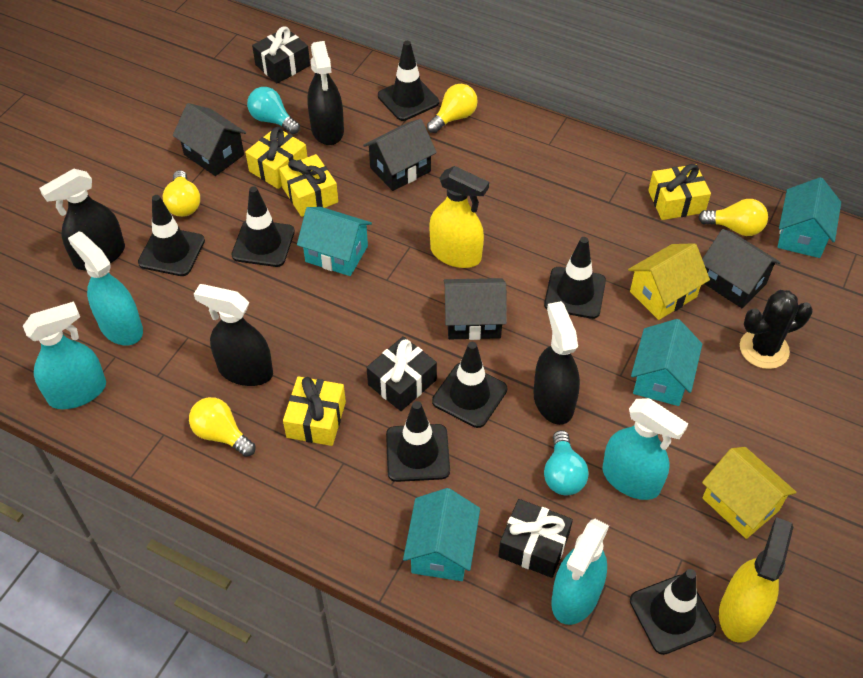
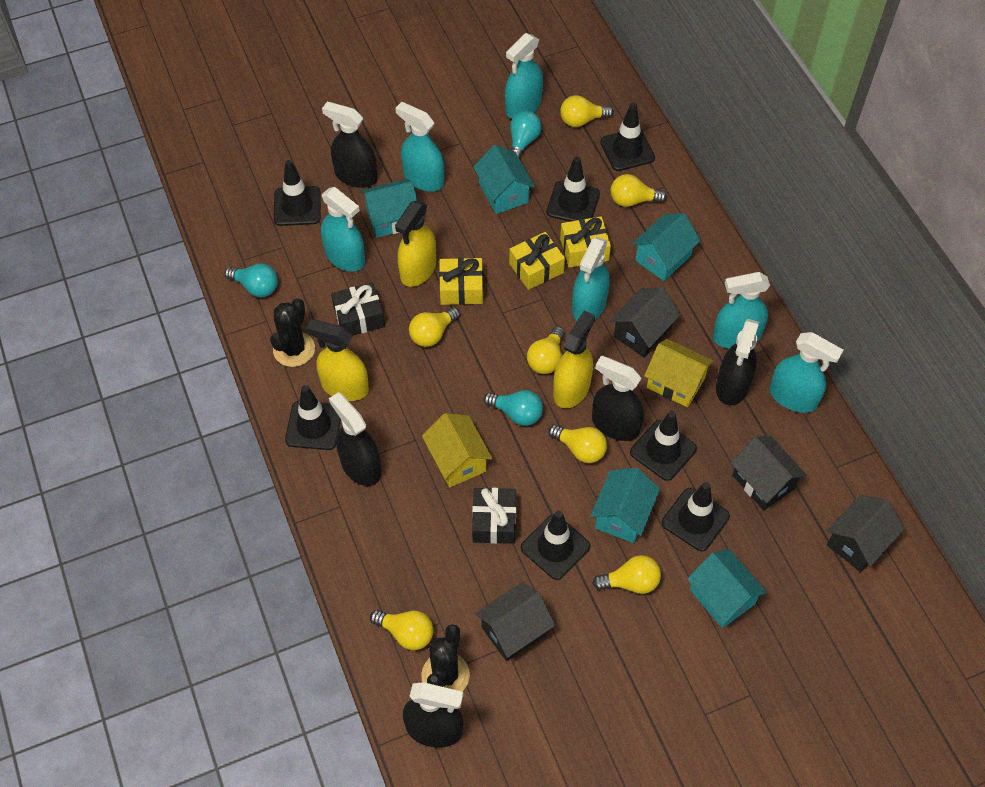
black cactus: [740,290,813,369] = 1 -> [270,298,315,367] [421,624,470,692] = 2
black gift: [252,26,310,84] [367,336,437,411] [498,499,573,578] = 3 -> [331,282,385,336] [472,488,516,544] = 2
black spray bottle: [39,169,125,270] [194,284,273,386] [307,41,344,145] [533,301,580,425] = 4 -> [322,102,377,188] [329,392,381,486] [403,682,464,748] [592,356,644,441] [716,319,759,405] = 5
turquoise house: [297,207,372,276] [403,488,480,581] [631,319,702,406] [778,177,841,258] = 4 -> [361,179,417,238] [473,145,535,214] [591,468,660,543] [632,213,701,281] [687,549,767,628] = 5
turquoise light bulb: [247,87,300,134] [544,430,589,495] = 2 -> [225,264,278,297] [483,390,543,426] [510,111,542,159] = 3
turquoise spray bottle: [23,302,106,409] [68,231,143,346] [551,519,609,625] [603,398,688,500] = 4 -> [321,187,365,272] [395,102,444,192] [505,33,543,119] [572,237,609,321] [713,272,770,349] [770,332,843,413] = 6
yellow gift: [245,127,307,189] [279,154,338,217] [283,376,346,446] [648,164,711,220] = 4 -> [439,258,483,305] [509,232,565,290] [560,216,611,268] = 3
yellow light bulb: [163,170,200,217] [189,397,255,457] [427,84,478,133] [698,199,768,236] = 4 -> [370,610,434,650] [409,307,460,347] [527,326,565,374] [548,425,607,463] [560,95,613,127] [592,555,661,594] [611,174,667,207] = 7
yellow spray bottle: [430,166,489,268] [719,517,793,643] = 2 -> [306,319,369,401] [395,200,436,287] [553,310,595,408] = 3

